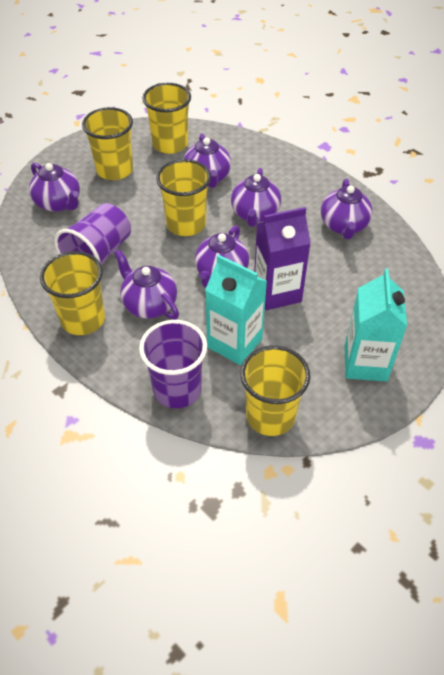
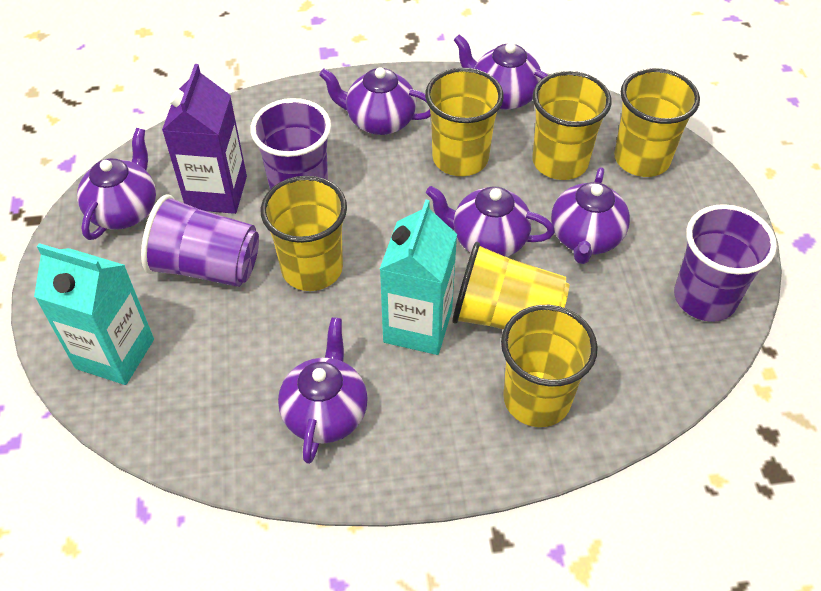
purple cup: [54,203,131,265] [139,320,207,409] = 2 -> [141,194,259,287] [250,98,331,189] [674,204,777,322] = 3
yellow cup: [40,251,105,335] [82,107,133,180] [142,83,191,154] [156,159,211,236] [240,346,310,436] = 5 -> [261,176,347,291] [425,68,504,176] [452,242,570,330] [501,305,598,427] [532,71,612,180] [614,68,700,177] = 6

